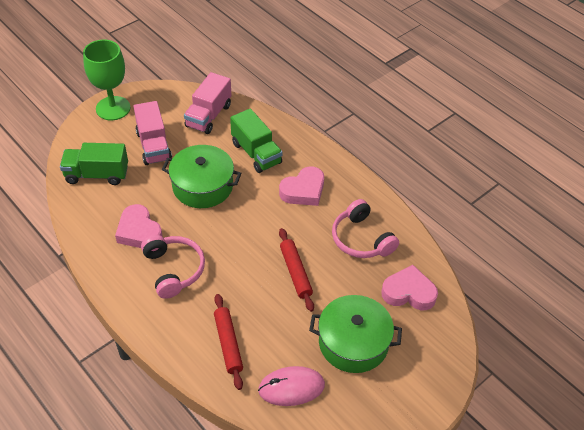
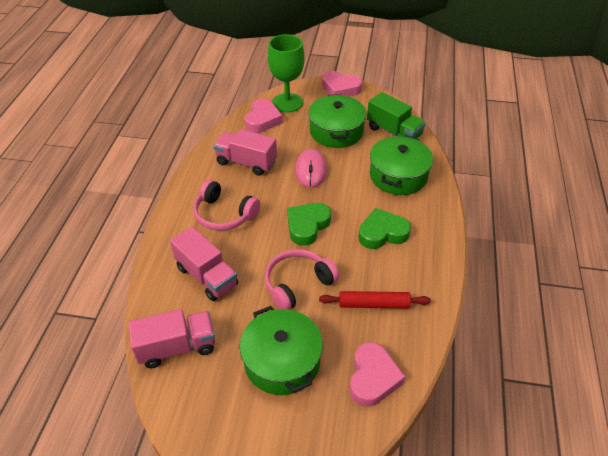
green heart: none = 0 -> [287,203,331,246] [358,208,411,249] = 2
green pot: [162,145,241,208] [309,295,402,373] = 2 -> [240,306,323,395] [308,94,366,148] [370,135,433,195] = 3
green truck: [60,143,128,185] [230,109,282,173] = 2 -> [367,92,426,138] = 1
pink truck: [133,101,172,165] [184,72,231,134] = 2 -> [128,309,215,368] [170,226,238,301] [213,129,277,176] = 3
red rolling pin: [214,294,243,390] [279,228,314,312] = 2 -> [319,291,431,309] = 1

